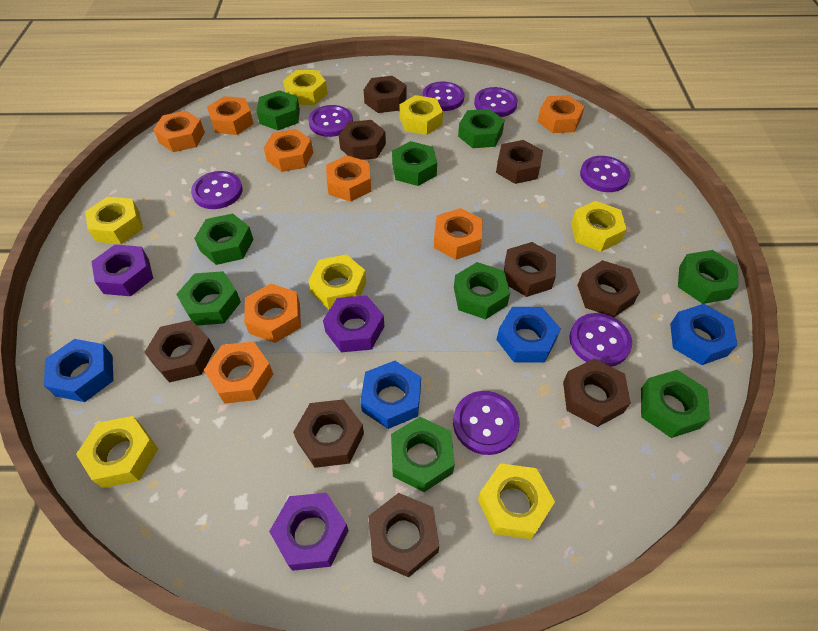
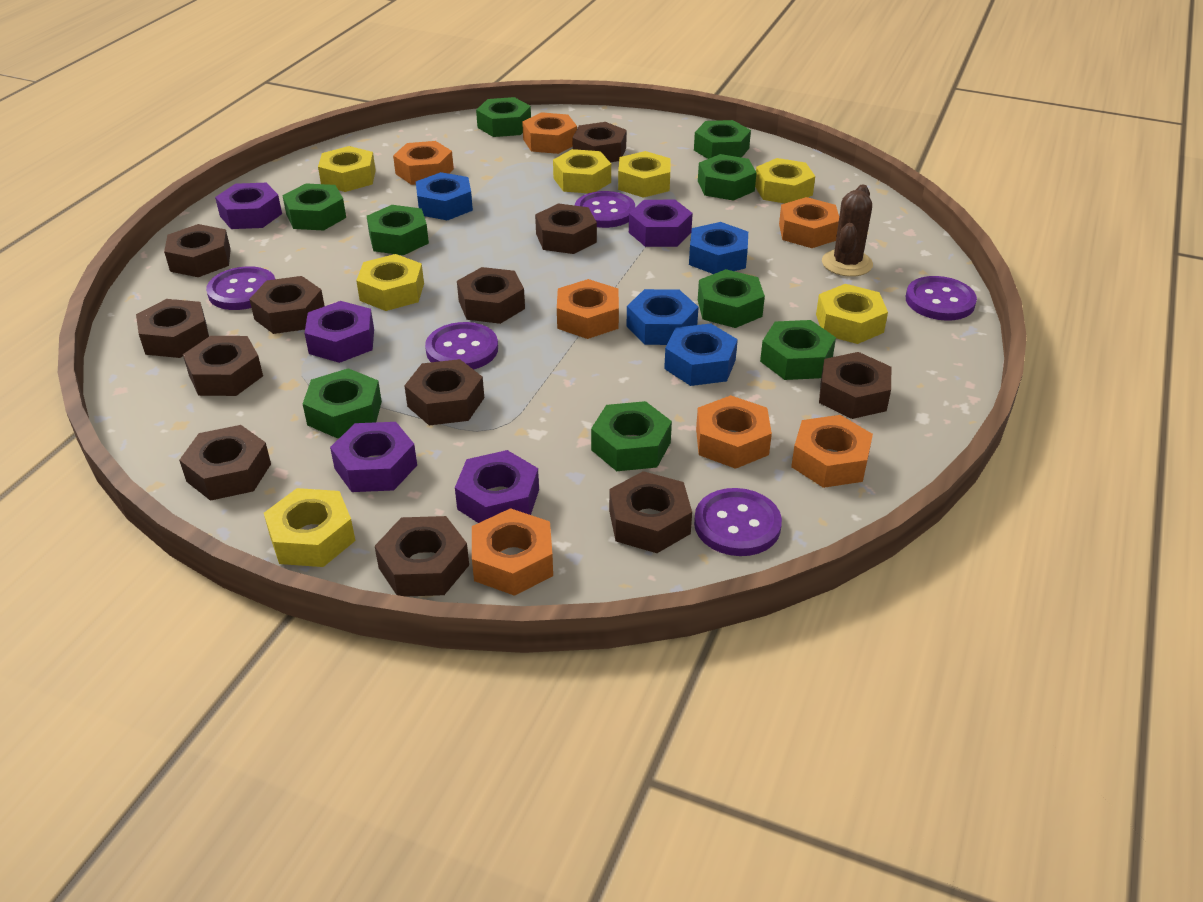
brown cactus: none = 0 -> [822,185,873,277] = 1
brown nut: [144,320,215,383] [293,399,364,468] [339,120,386,160] [364,76,406,113] [368,493,439,577] [496,140,543,184] [504,242,556,297] [563,359,631,427] [577,260,640,317] = 9 -> [136,299,209,358] [164,224,231,277] [179,425,271,501] [183,336,263,396] [249,276,324,334] [375,516,469,597] [404,359,484,425] [457,267,525,324] [535,203,597,254] [572,122,627,162] [609,471,692,553] [819,352,891,419] = 12
orange nut: [153,111,205,152] [204,341,273,404] [207,96,254,135] [244,284,301,343] [264,129,313,172] [326,155,371,202] [434,208,483,260] [537,95,585,133] = 8 -> [393,141,454,185] [472,508,553,596] [522,112,577,154] [557,279,619,339] [696,395,772,469] [779,197,839,248] [791,415,873,488] = 7
purple button: [191,171,243,209] [308,105,353,137] [422,81,464,111] [453,391,520,455] [474,87,518,117] [569,313,632,367] [580,156,630,192] = 7 -> [206,266,275,310] [425,322,498,370] [575,191,635,228] [694,488,782,556] [906,276,977,321] = 5
purple nut: [91,244,153,296] [269,493,349,571] [323,295,384,352] = 3 -> [215,183,282,229] [305,301,374,363] [330,422,417,492] [455,450,539,523] [629,200,693,247] = 5

